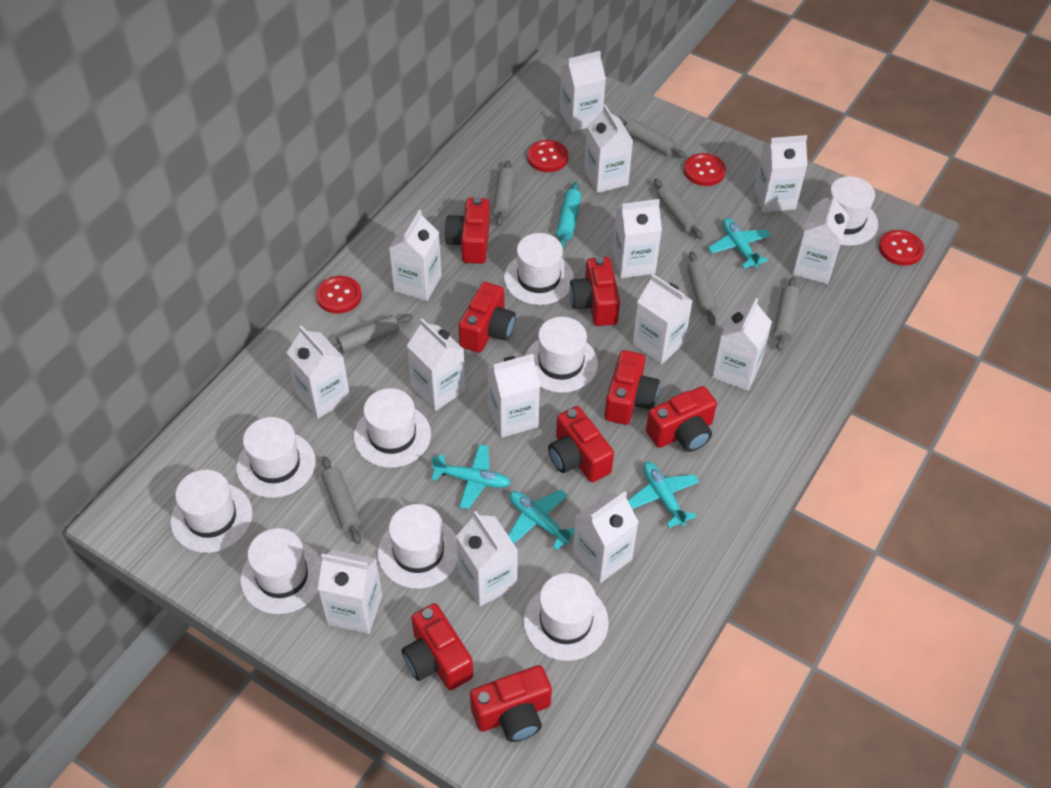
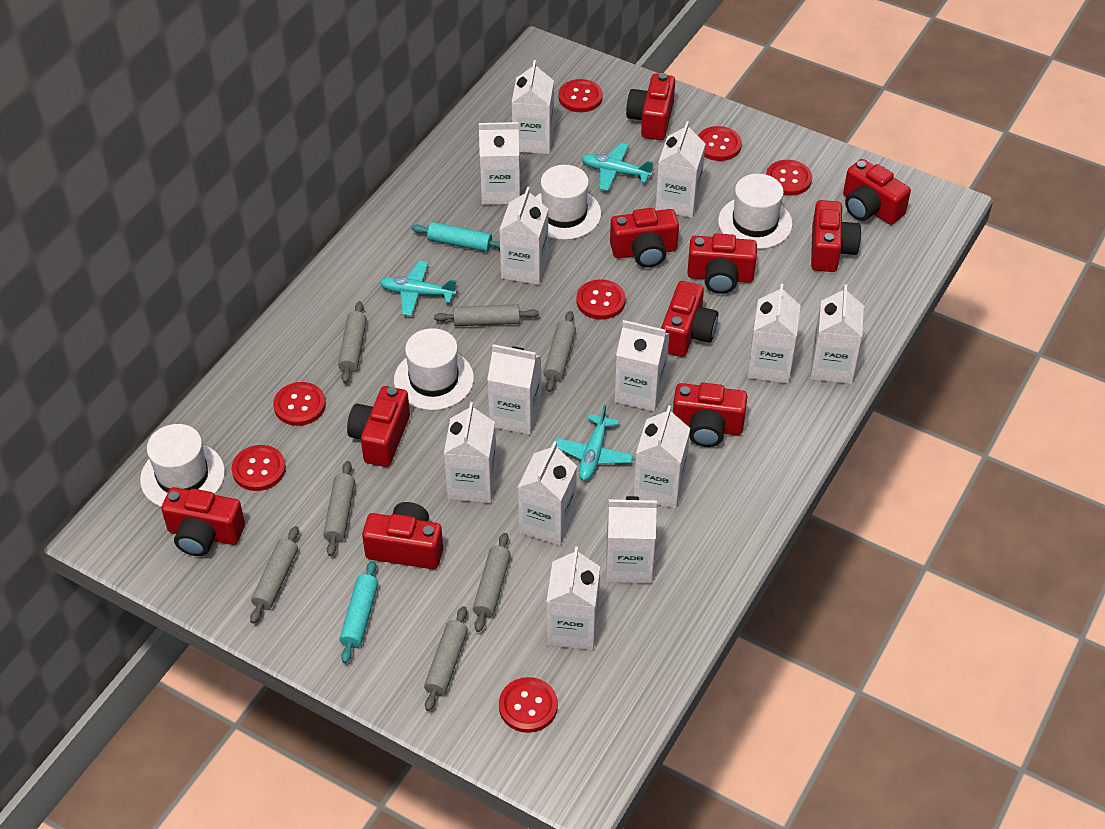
red button: [316,276,362,314] [527,140,568,172] [684,153,726,186] [879,230,924,266] = 4 -> [232,445,286,491] [273,382,326,426] [499,677,558,733] [559,79,603,112] [576,279,626,320] [698,126,742,161] [766,160,812,196] = 7
red camera: [402,603,473,690] [445,197,490,264] [459,282,516,353] [470,665,552,742] [548,406,614,482] [570,257,620,326] [605,350,660,425] [646,386,717,452] = 8 -> [161,487,245,556] [347,386,410,467] [362,502,443,569] [610,208,679,268] [626,73,675,140] [662,281,718,357] [673,383,747,447] [687,233,757,294] [811,200,861,272] [843,159,911,225] = 10
turquoise plane: [431,444,511,509] [508,490,575,550] [628,462,699,528] [708,218,771,268] = 4 -> [380,261,457,316] [555,404,634,481] [582,143,653,191] = 3
turquoise rolling pin: [556,182,581,248] = 1 -> [339,560,378,663] [411,222,500,252] = 2
white carton: [287,326,350,419] [318,549,382,634] [389,210,442,301] [407,319,466,411] [456,511,518,606] [487,354,540,438] [560,51,606,132] [573,491,638,583] [584,104,633,193] [612,199,662,278] [632,274,693,364] [712,298,772,391] [754,135,807,212] [793,194,849,284] = 14 -> [444,402,497,503] [479,122,520,205] [487,344,541,435] [499,187,548,285] [512,60,554,154] [517,441,577,546] [547,546,600,650] [606,496,657,584] [614,320,669,412] [634,405,690,509] [655,121,706,218] [747,284,801,384] [810,284,864,384] = 13
white hat: [170,470,252,553] [236,417,316,498] [240,528,322,614] [354,388,431,468] [378,504,458,589] [504,233,574,305] [523,573,609,661] [525,317,598,393] [816,176,878,246] = 9 -> [140,424,225,507] [394,328,474,410] [536,165,601,240] [718,174,793,249] = 4

